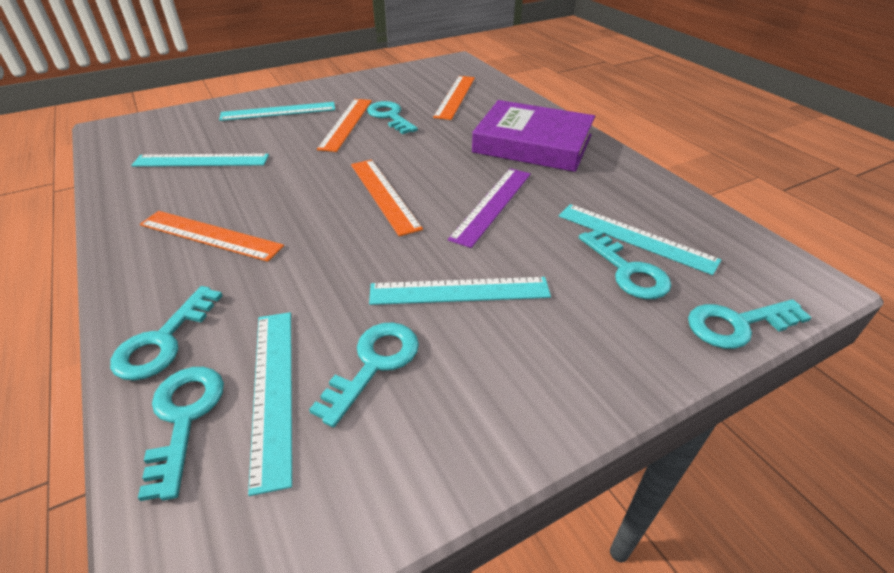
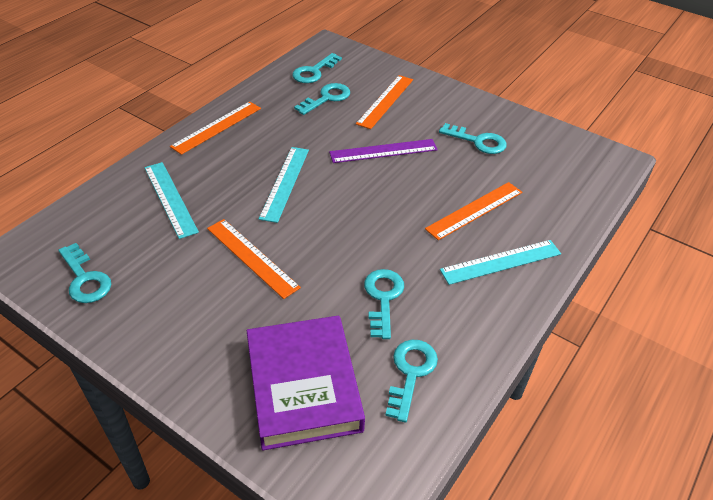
turquoise ruler: [131,154,269,167] [219,102,335,121] [248,312,292,496] [369,277,551,305] [559,204,721,275] = 5 -> [144,162,199,239] [259,147,309,223] [440,240,561,285] = 3

